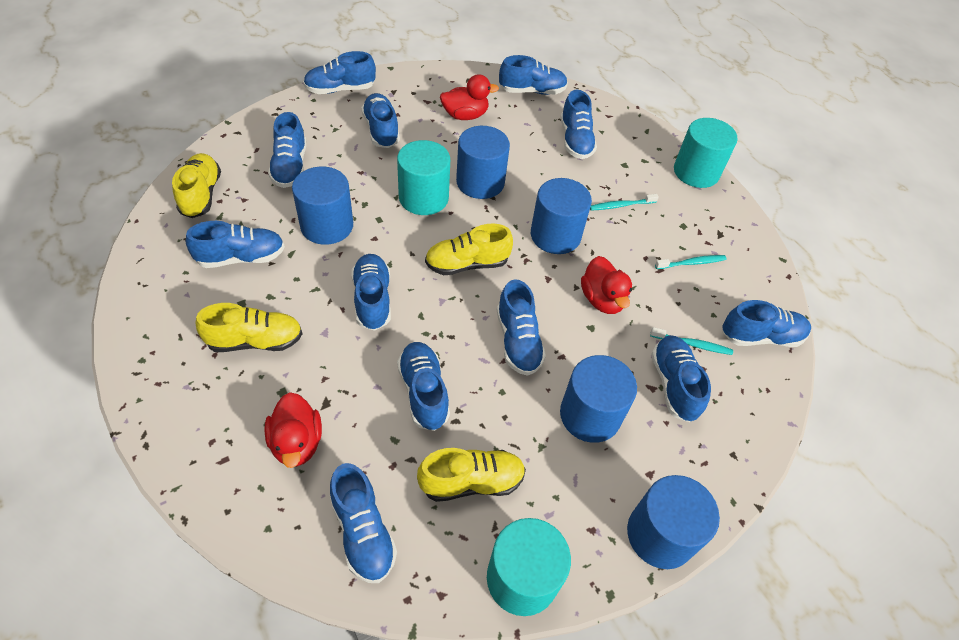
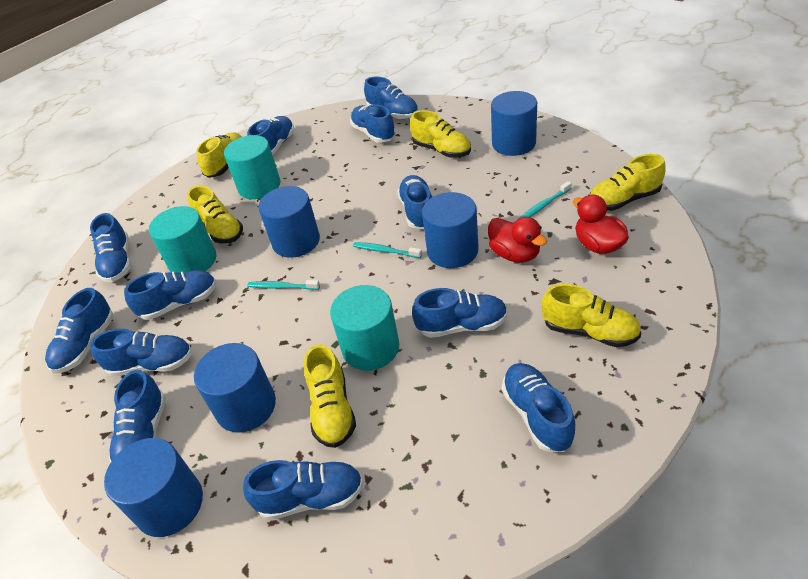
red duck: [264,392,322,468] [440,74,499,120] [581,256,632,314] = 3 -> [488,217,547,263] [573,194,629,254] = 2
yellow shoe: [172,153,221,218] [195,303,302,352] [417,448,526,502] [425,224,513,275] = 4 -> [187,185,243,243] [196,132,242,178] [304,344,356,448] [410,110,471,158] [542,284,641,347] [590,154,665,211] = 6

